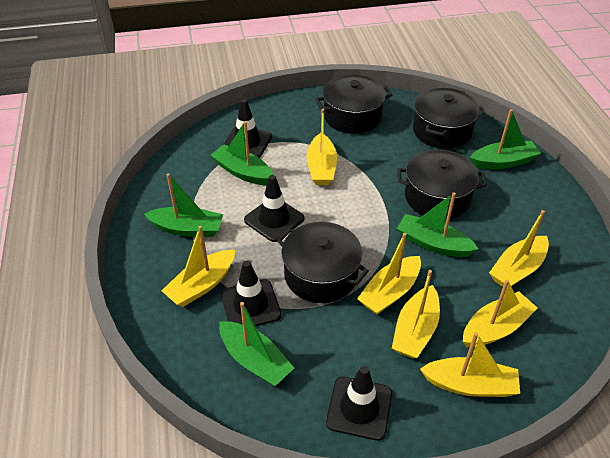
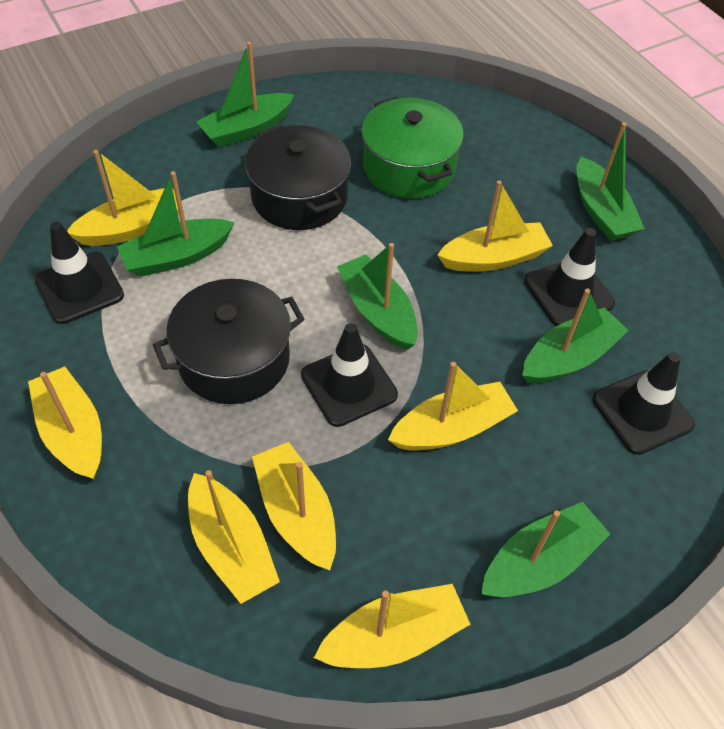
black pot: [277,222,369,303] [315,75,392,134] [398,150,487,220] [413,88,479,149] = 4 -> [153,279,305,404] [245,125,351,230] = 2
green boat: [144,173,223,237] [211,121,273,185] [219,302,294,386] [397,192,478,257] [470,109,541,169] = 5 -> [117,171,235,277] [197,42,294,147] [337,243,418,350] [481,502,610,597] [522,289,629,384] [577,122,645,241] = 6
green pot: none = 0 -> [362,97,463,199] = 1

